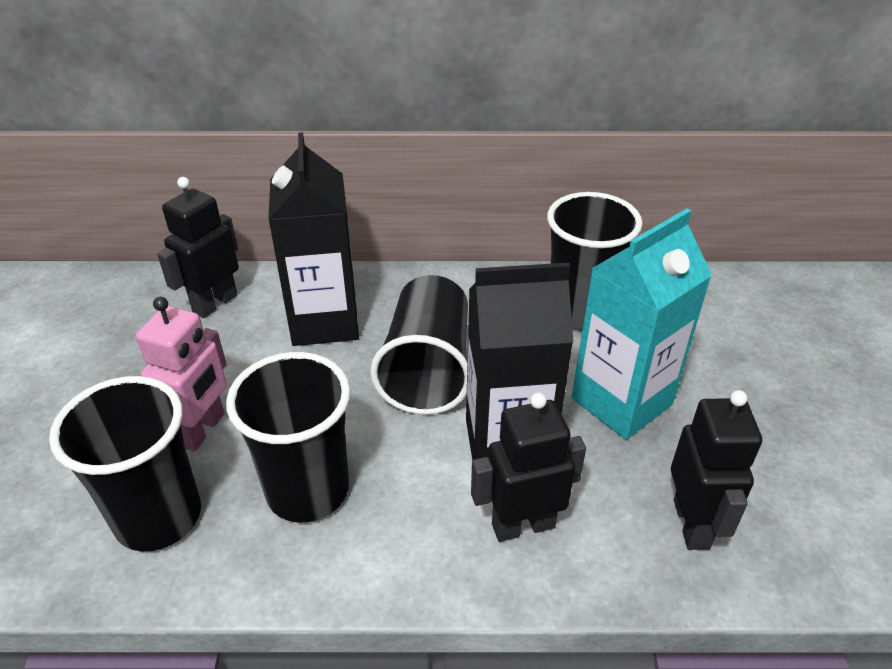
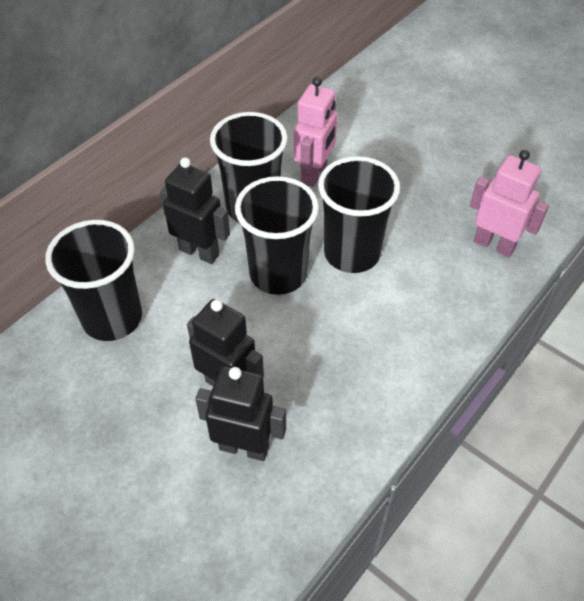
black carton: [268,132,359,346] [466,262,573,461] = 2 -> none = 0
pink robot: [136,297,227,452] = 1 -> [294,77,338,187] [470,150,549,257] = 2
turquoise carton: [572,208,712,440] = 1 -> none = 0

